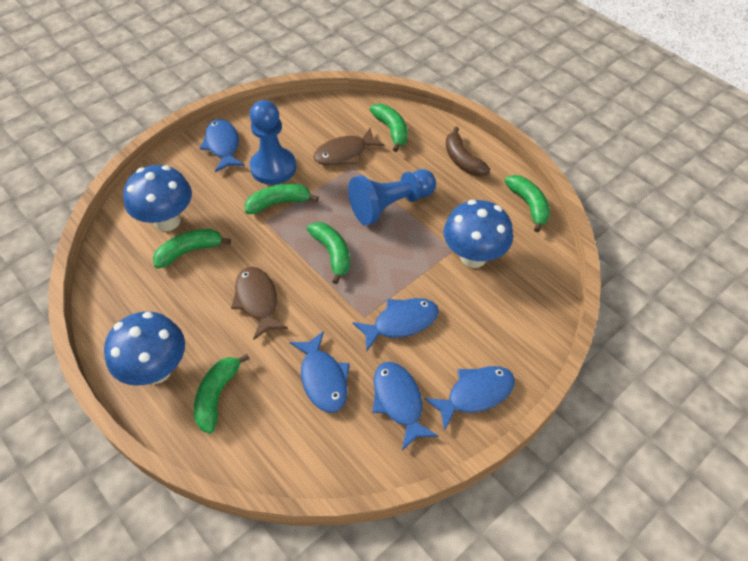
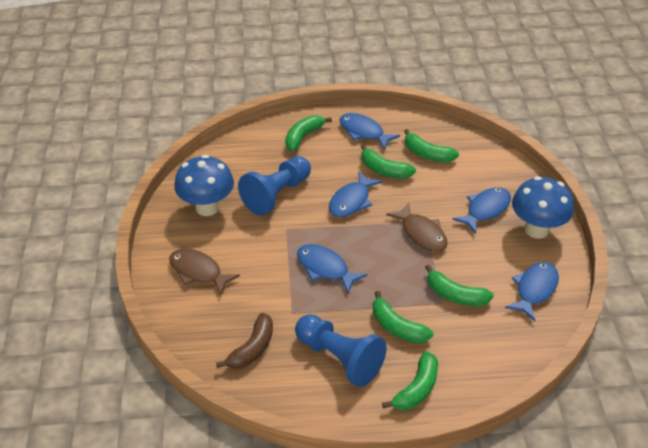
blue mushroom: [104,311,185,386] [123,165,192,231] [443,200,513,268] = 3 -> [174,155,234,216] [512,176,574,239] = 2

